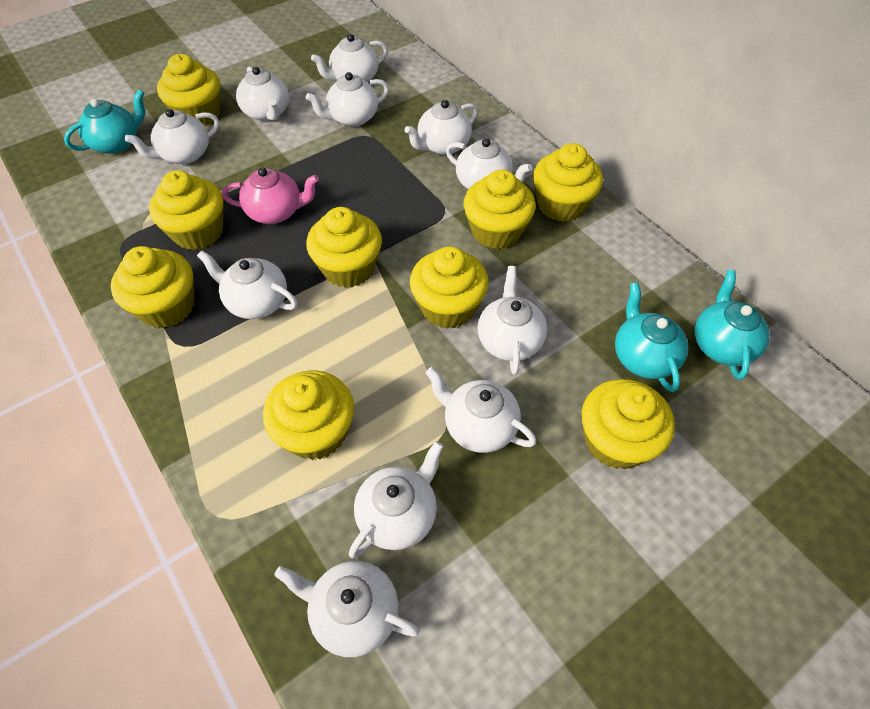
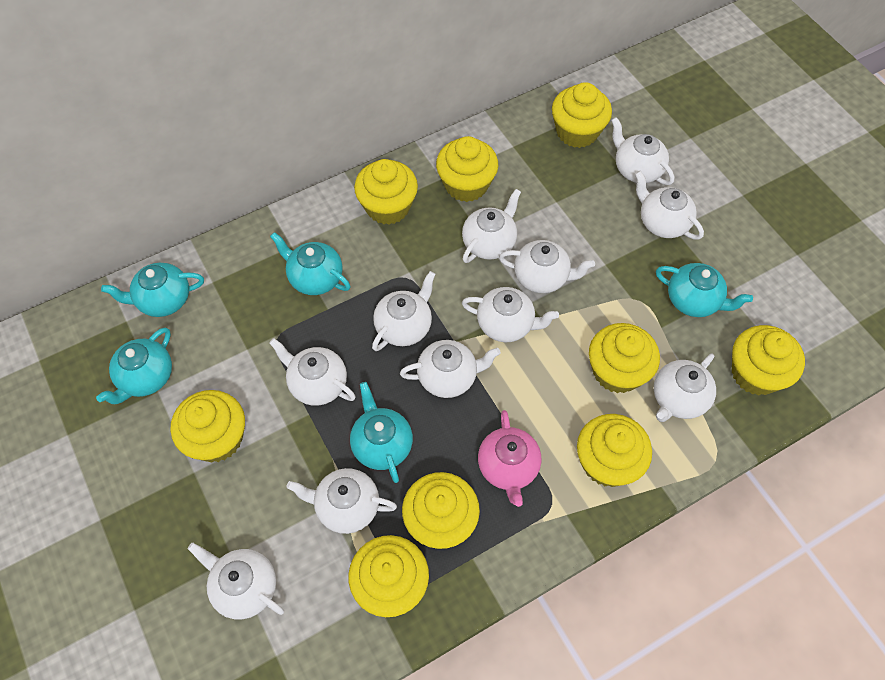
turquoise teapot: [64,89,145,154] [615,282,688,392] [694,270,770,380] = 3 -> [96,327,172,404] [101,263,204,317] [270,232,351,295] [350,382,413,483] [656,263,753,317] = 5

